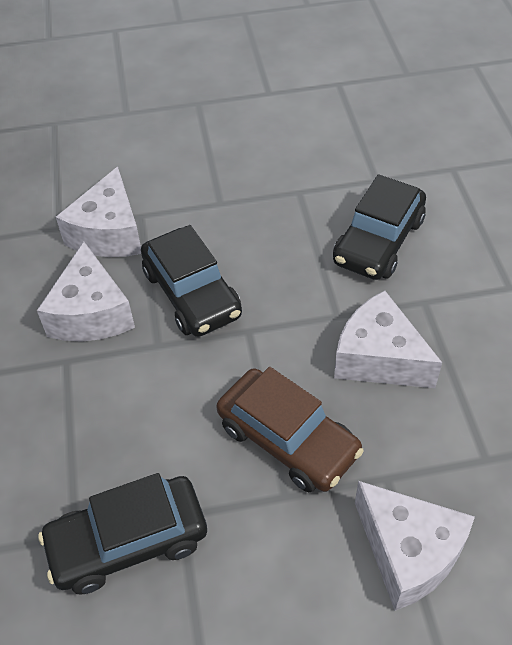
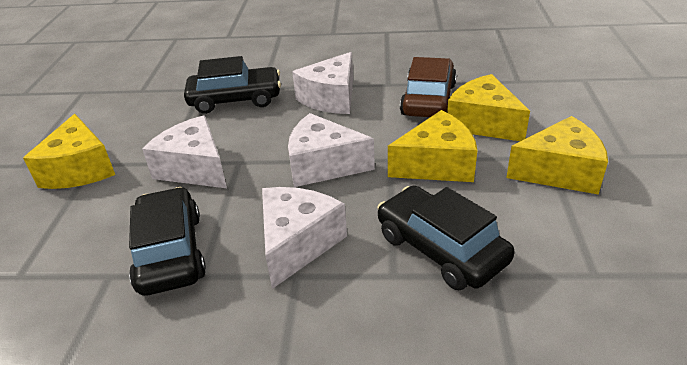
yellow cheese: none = 0 -> [23,114,115,189] [388,110,477,182] [447,74,530,141] [506,116,608,195] = 4

